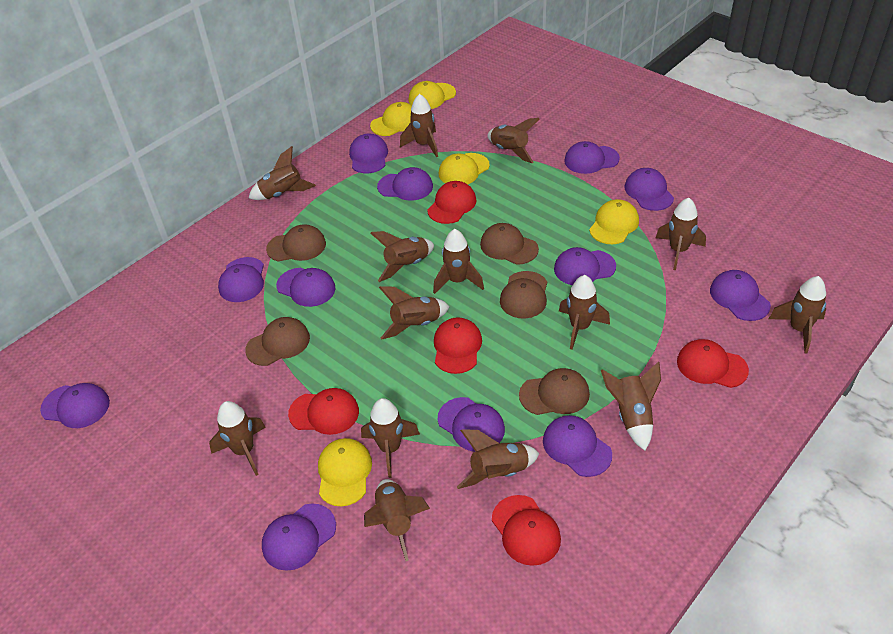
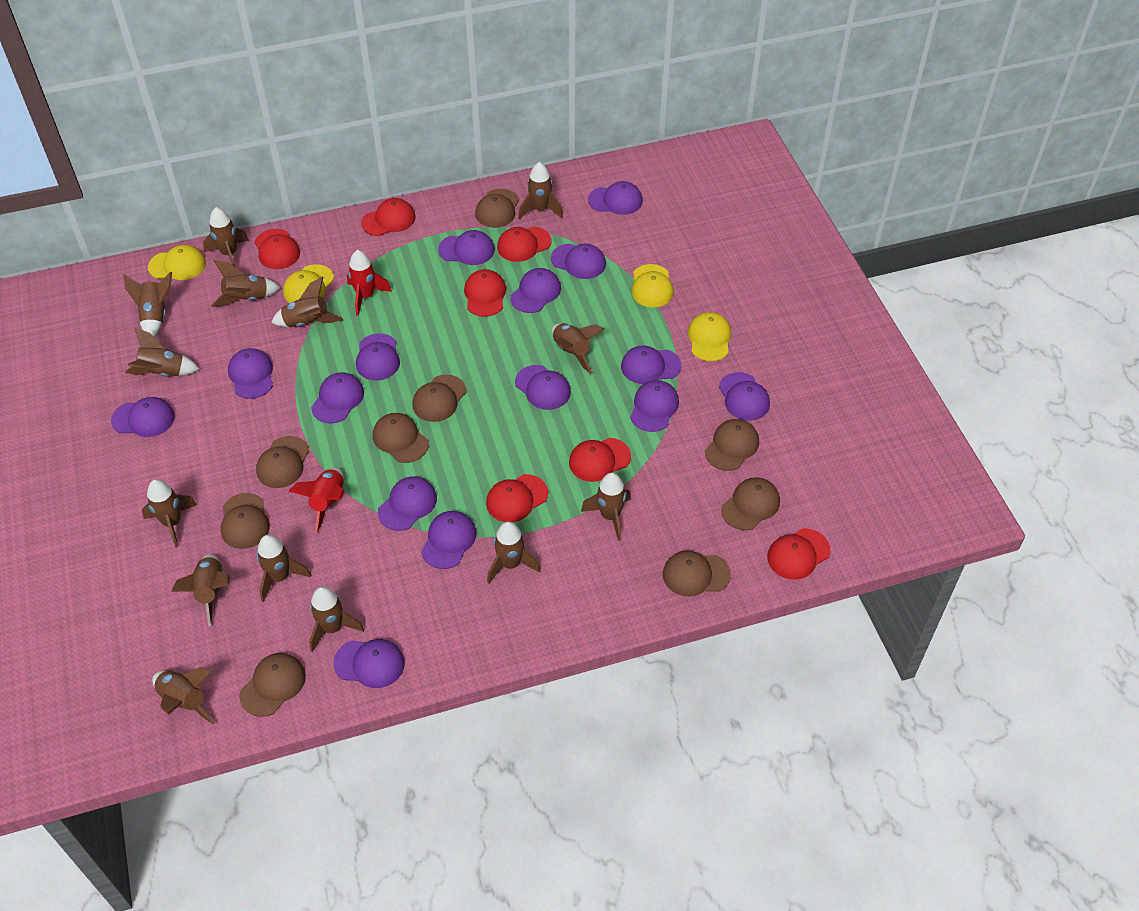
brown cap: [245,317,310,366] [266,224,326,261] [480,223,539,265] [500,271,547,319] [519,368,590,415] = 5 -> [221,493,270,549] [239,653,306,717] [256,436,309,488] [373,413,429,463] [412,374,466,422] [475,189,519,228] [663,551,731,596] [705,419,759,471] [721,477,780,530] = 9
purple cap: [40,383,110,428] [218,257,264,302] [262,503,336,571] [276,268,335,307] [349,134,388,173] [377,167,433,201] [438,397,505,452] [543,415,612,477] [554,247,616,285] [564,141,620,174] [624,168,674,211] [710,270,771,321] = 12 -> [111,397,175,437] [228,348,273,399] [311,372,364,423] [333,639,405,688] [356,333,400,381] [378,476,437,531] [421,511,476,569] [438,230,495,265] [511,268,561,313] [515,365,571,410] [551,244,606,279] [588,181,643,215] [621,345,681,384] [630,380,679,432] [719,372,770,421] = 15
red cap: [288,388,359,435] [427,181,477,224] [434,317,482,374] [492,495,561,566] [677,339,749,388] = 5 -> [254,229,300,269] [361,198,416,236] [464,269,506,317] [486,474,548,522] [497,227,552,262] [569,438,631,482] [767,529,830,580] = 7
red rocket: none = 0 -> [289,468,344,533] [347,250,392,316] = 2
yellow cap: [318,438,372,507] [370,102,412,136] [408,81,456,109] [439,153,490,184] [589,199,639,244] = 5 -> [148,245,206,280] [283,264,334,303] [631,264,674,308] [688,312,731,361] = 4

